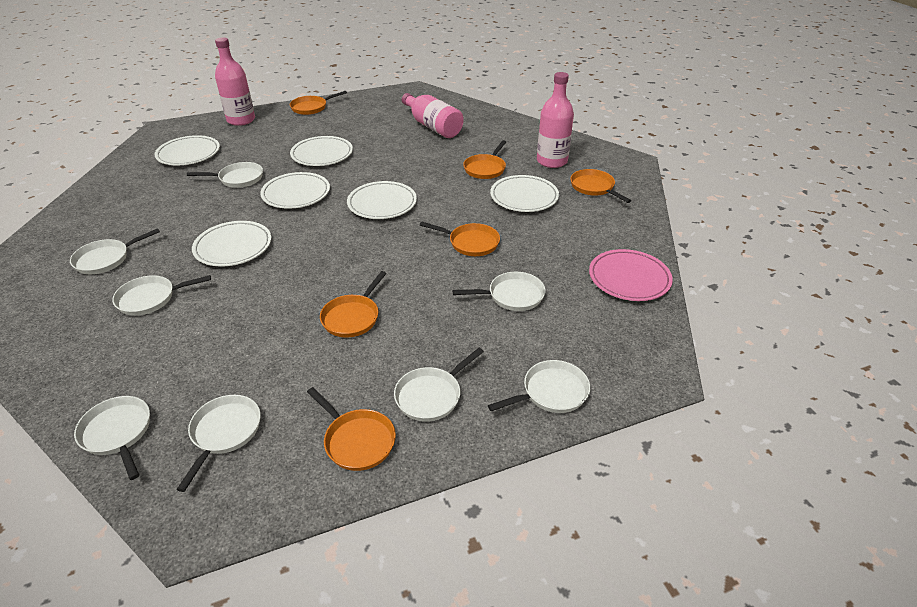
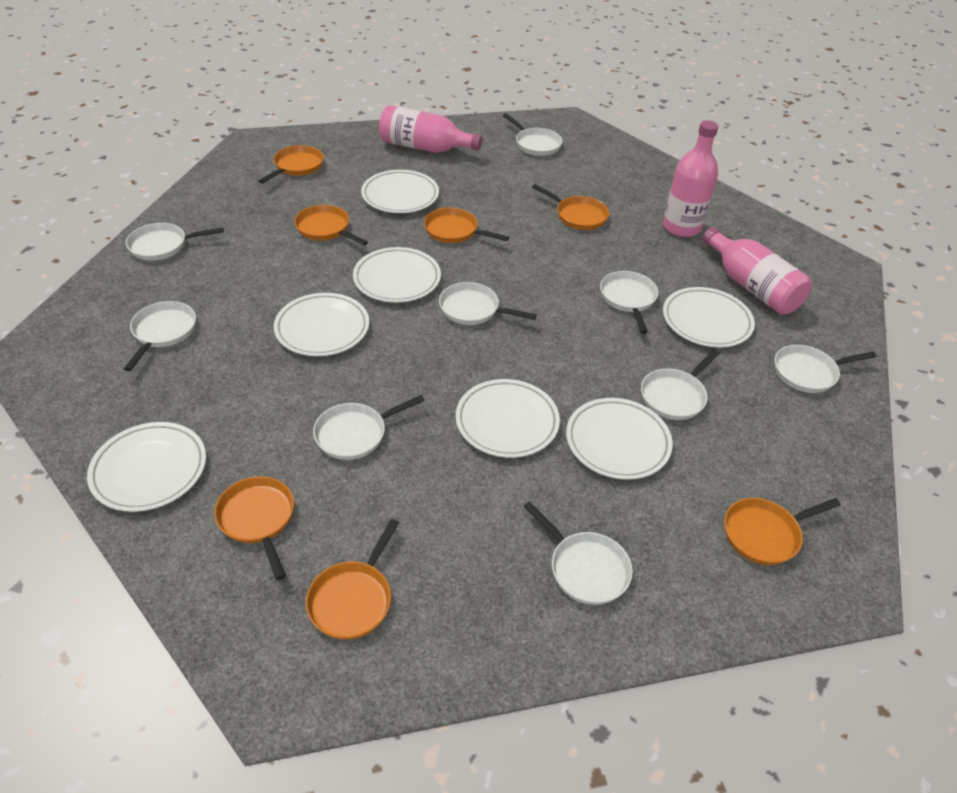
orange pan: [290,91,347,115] [307,387,396,471] [320,271,387,337] [420,222,500,256] [463,140,506,179] [570,169,631,203] = 6 -> [214,476,294,580] [259,145,324,183] [294,205,368,246] [306,519,399,640] [424,208,509,243] [532,184,609,230] [724,498,840,565] = 7
pink plate: [589,249,673,301] = 1 -> none = 0
white pan: [70,228,160,274] [74,396,150,480] [112,275,211,316] [176,395,261,492] [187,162,263,188] [394,348,484,422] [453,272,545,311] [488,360,590,413] = 8 -> [124,301,196,371] [126,223,224,261] [313,395,425,460] [439,282,537,325] [503,113,562,156] [523,501,633,605] [600,271,658,334] [641,350,720,420] [775,345,876,393] = 9
white plate: [154,135,220,165] [192,221,271,266] [260,172,330,209] [290,136,353,166] [347,181,417,219] [490,175,559,212] = 6 -> [87,422,206,512] [274,293,369,356] [353,247,441,303] [361,170,439,213] [456,379,560,458] [566,398,673,480] [663,287,755,348] = 7

